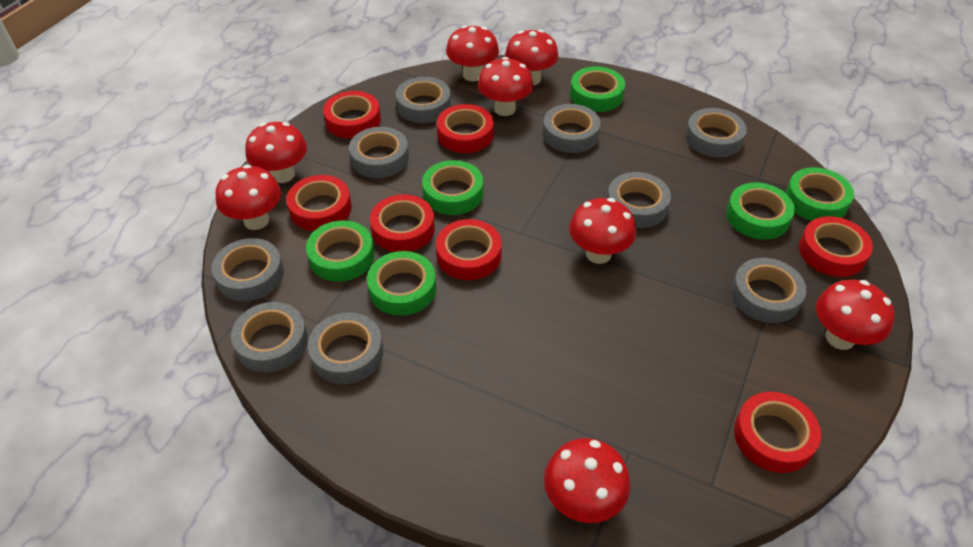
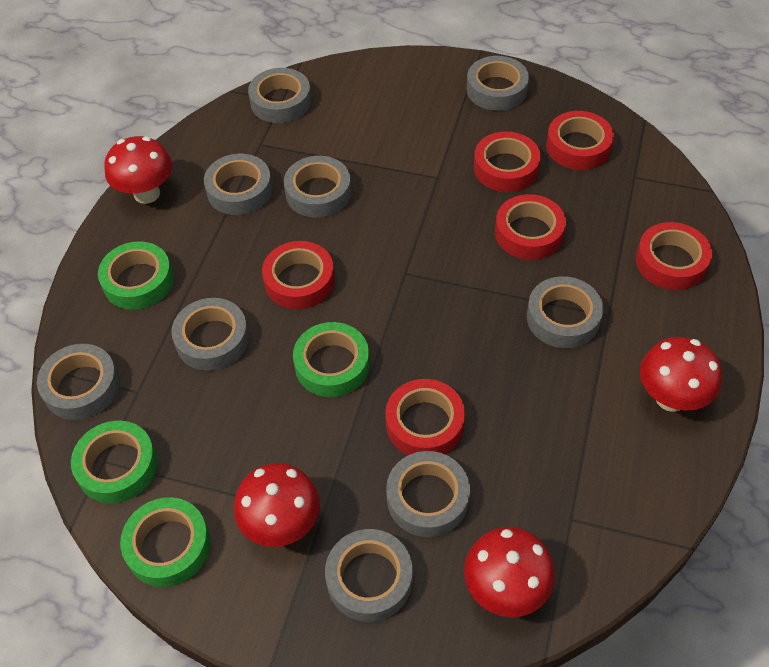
green tape: [306,220,374,282] [367,251,436,316] [422,160,483,215] [570,66,625,112] [726,183,795,240] [785,167,854,221] = 6 -> [71,421,158,503] [98,241,173,310] [120,497,211,587] [293,322,370,397] = 4
red mushroom: [216,165,281,230] [245,122,307,183] [446,25,499,81] [478,57,533,116] [505,29,559,85] [544,438,630,523] [569,198,636,264] [816,280,894,350] = 8 -> [104,136,172,204] [234,463,320,547] [464,527,555,617] [640,337,722,412] = 4
red tape: [286,175,352,231] [323,91,381,139] [370,194,435,252] [436,219,502,280] [437,104,494,153] [734,392,821,473] [799,216,873,277] = 7 -> [262,241,335,309] [385,379,465,455] [474,131,541,192] [495,194,566,260] [546,111,614,170] [636,222,712,290] = 6

